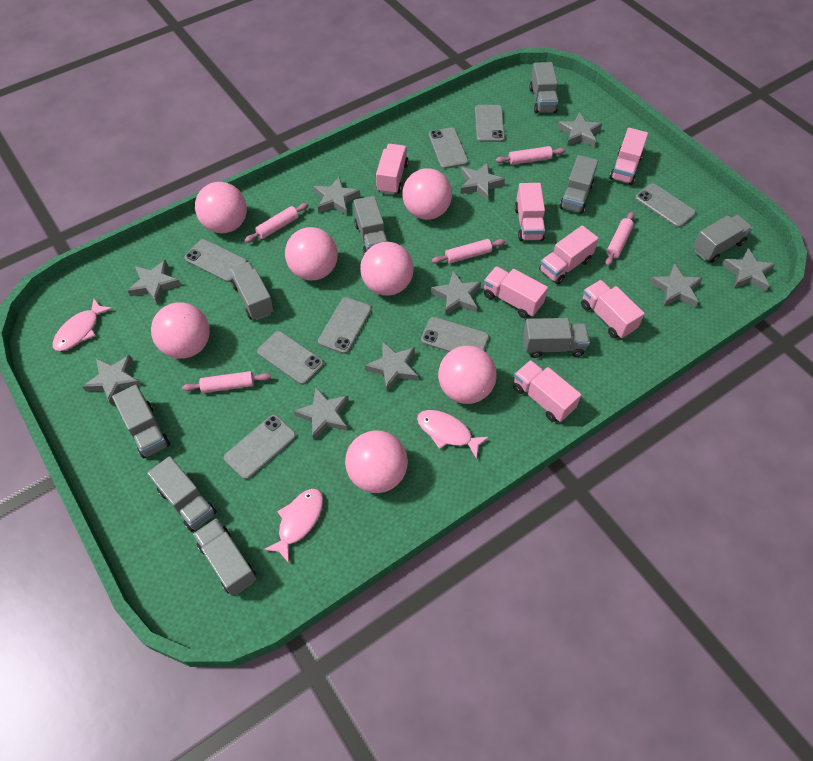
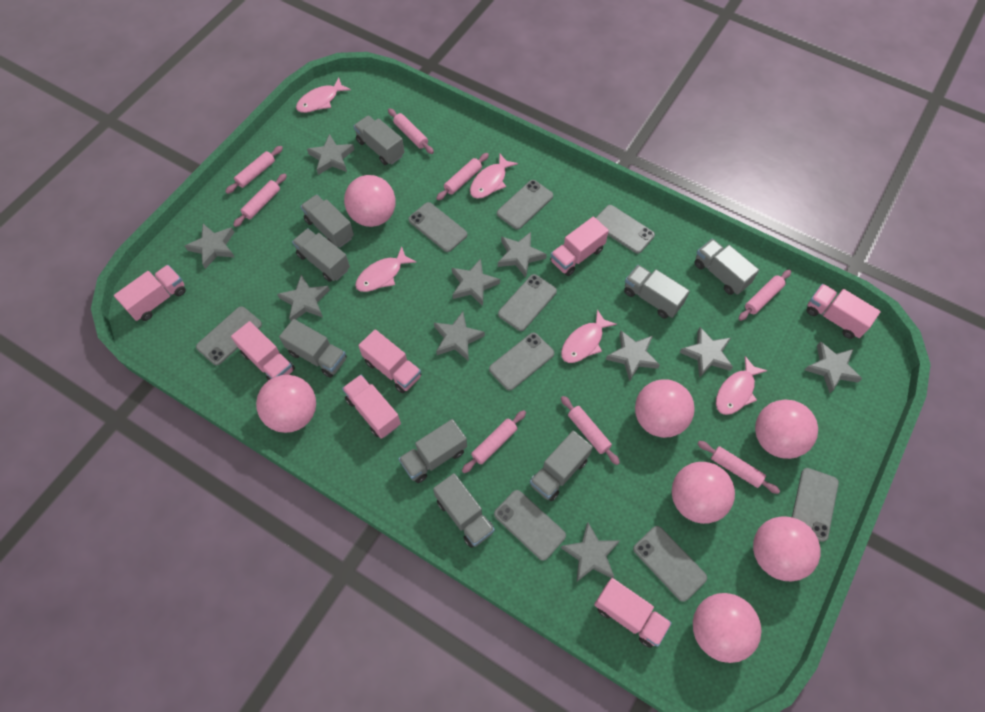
grey phone: [184,239,247,282] [224,415,296,480] [257,331,324,385] [318,297,372,354] [421,317,489,352] [429,127,468,169] [475,105,505,142] [635,183,696,228] = 8 -> [196,306,262,365] [408,202,467,252] [489,333,554,391] [494,490,566,561] [497,180,553,230] [498,274,557,331] [596,205,655,254] [633,526,707,602] [792,468,839,542] = 9
pink fish: [53,299,113,351] [263,488,323,563] [417,410,489,459] = 3 -> [296,77,351,113] [355,247,416,292] [470,154,518,199] [561,310,617,363] [716,356,768,415] = 5
pink rolling pin: [182,371,271,393] [244,203,308,243] [431,239,505,264] [495,146,565,165] [605,211,635,266] = 5 -> [225,146,283,194] [233,173,287,227] [388,108,434,154] [436,153,489,200] [462,410,526,473] [561,396,620,465] [697,441,780,494] [739,270,791,321] = 8

